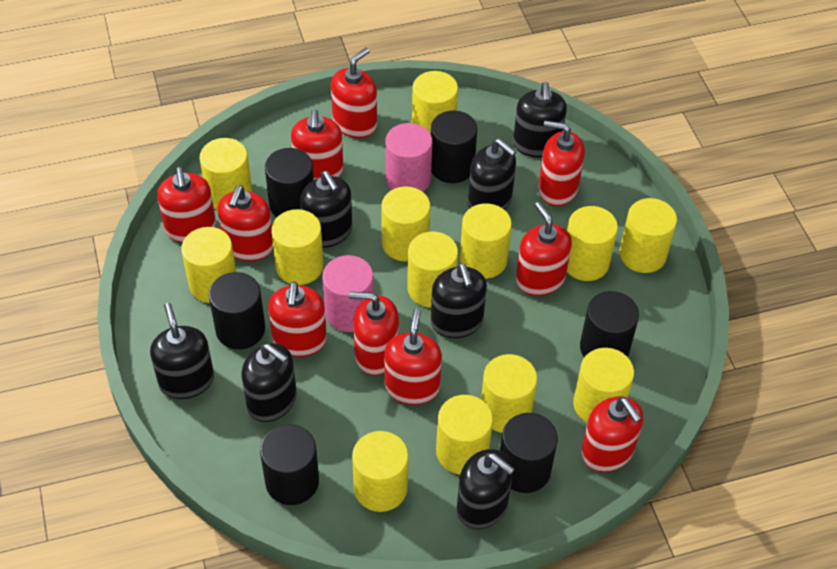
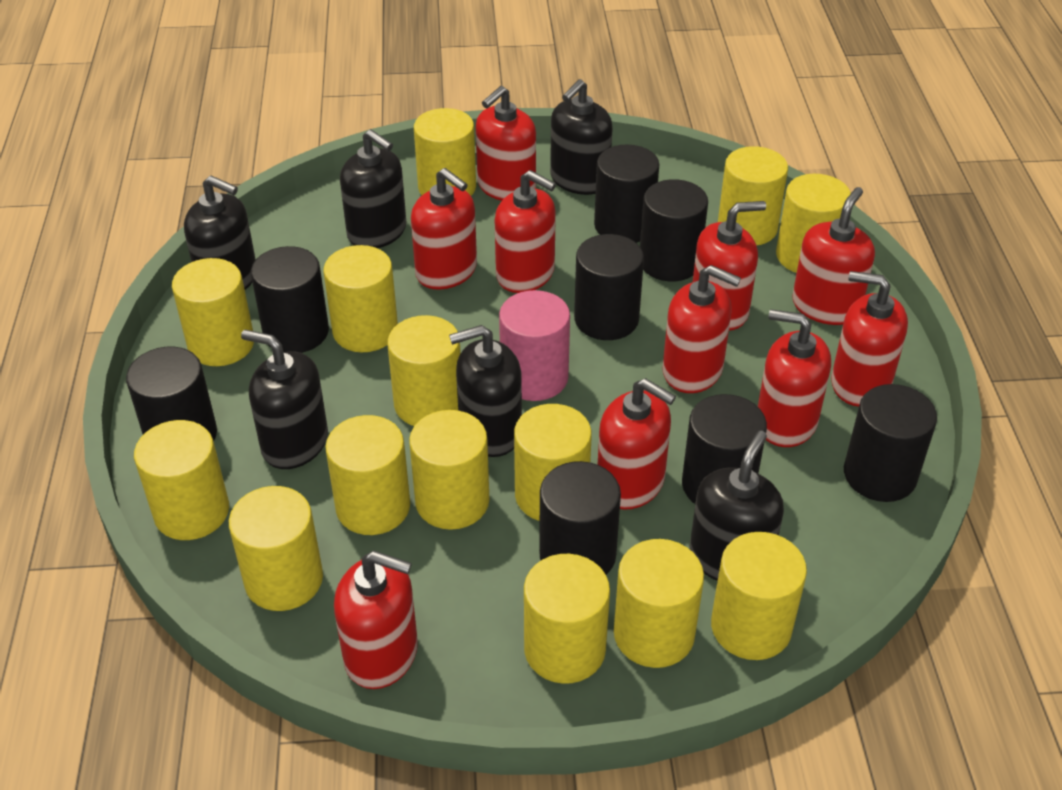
black cylinder: [209,272,265,349] [260,424,319,505] [265,148,314,217] [431,111,477,183] [500,413,558,493] [580,291,639,357] = 6 -> [126,347,217,441] [251,246,329,353] [539,461,621,575] [574,234,644,340] [594,145,659,243] [640,179,708,281] [682,394,767,504] [844,384,937,502] = 8
black soap dispenser: [150,303,214,399] [242,343,296,422] [300,171,352,248] [431,263,487,338] [457,449,515,529] [468,138,516,210] [513,82,567,157] = 7 -> [184,176,256,290] [241,330,328,469] [340,129,406,248] [449,325,522,457] [550,79,613,195] [690,431,784,581] = 6
pink cylinder: [322,255,374,332] [385,123,432,192] = 2 -> [499,290,570,401] = 1
yellow cylinder: [181,227,236,303] [199,138,252,209] [271,209,324,285] [352,431,408,512] [381,187,430,261] [407,232,458,307] [412,71,458,134] [436,395,493,474] [460,203,512,279] [481,354,537,433] [567,206,618,281] [573,348,634,422] [620,198,677,273] = 13 -> [134,420,229,540] [172,258,254,366] [229,486,323,611] [324,245,398,352] [325,415,410,535] [387,315,461,426] [409,410,490,530] [414,108,476,196] [514,404,592,521] [524,554,610,684] [614,539,704,668] [711,532,807,660] [718,146,788,245] [776,174,851,273] = 14

